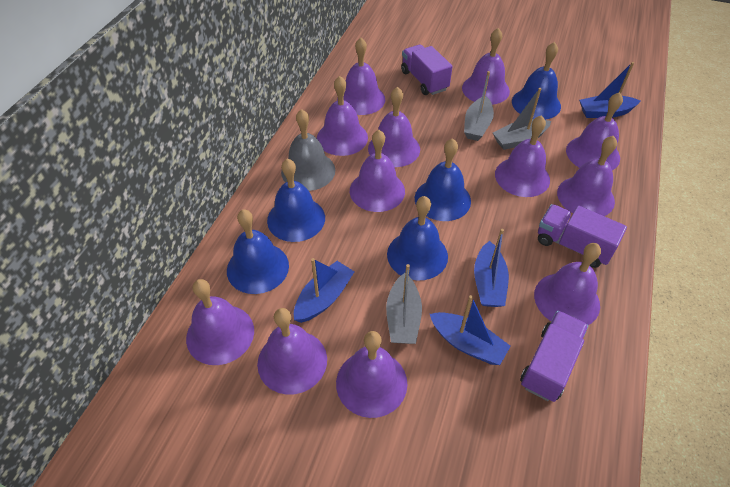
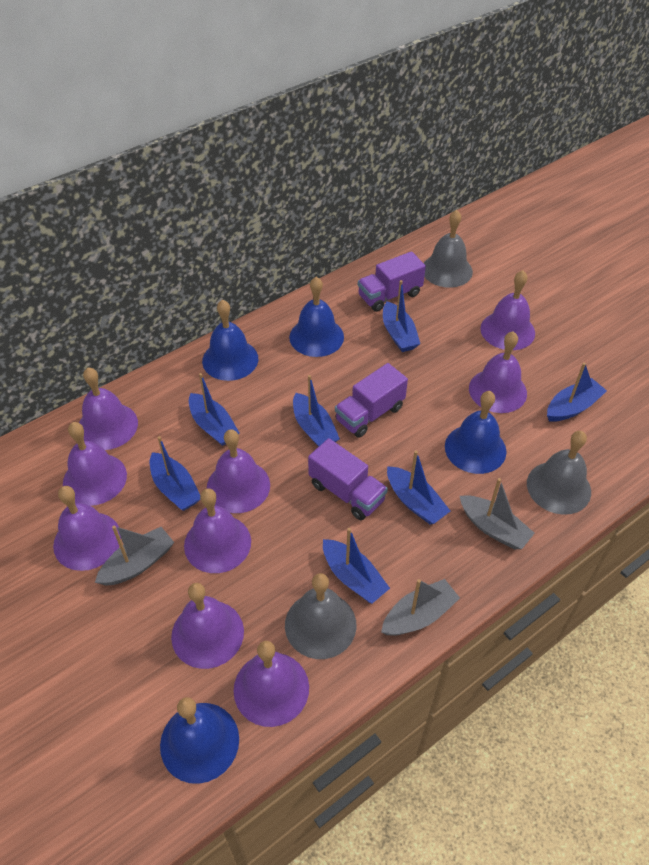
blue bell: [227,209,289,294] [267,158,325,242] [387,196,448,280] [415,138,471,221] [512,42,561,120] = 5 -> [160,697,239,784] [202,300,258,381] [289,277,344,357] [445,391,506,474] = 4
blue boat: [294,258,355,323] [430,295,511,365] [474,229,509,307] [579,62,640,118] = 4 -> [150,436,200,511] [189,373,239,446] [293,375,340,447] [323,528,390,604] [383,280,420,352] [387,450,450,524] [547,363,607,422] = 7
grey bell: [281,109,335,191] = 1 -> [285,573,357,659] [424,210,473,288] [527,431,591,515] = 3
purple bell: [186,279,254,365] [257,308,327,395] [317,76,368,156] [336,331,407,418] [337,38,385,115] [350,130,405,212] [368,87,420,167] [462,28,510,105] [495,115,550,197] [534,243,601,325] [557,136,617,216] [566,92,623,170] = 12 -> [53,486,121,571] [63,422,127,506] [79,368,138,450] [171,583,244,669] [184,488,251,573] [207,429,270,513] [233,641,309,727] [469,331,527,413] [480,270,535,350] = 9

